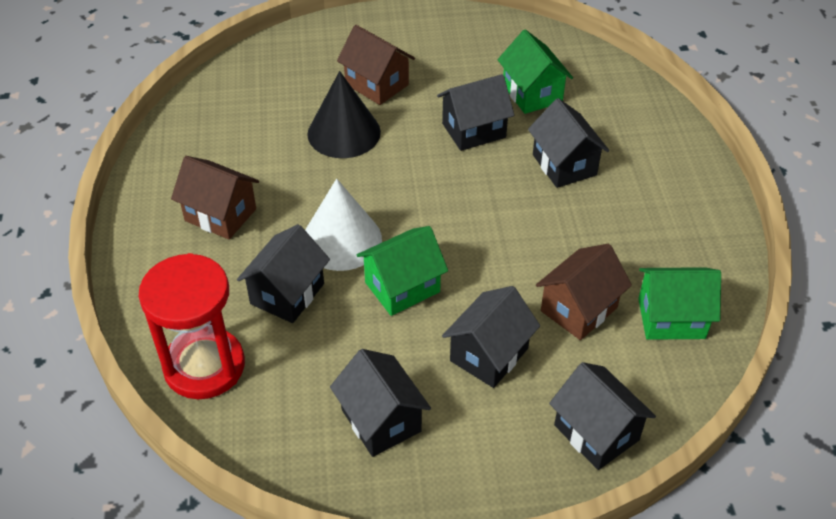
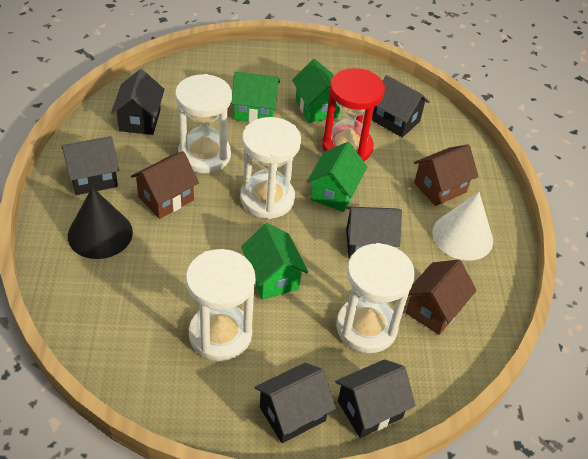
green house: [357,226,448,316] [498,30,573,114] [638,267,721,340] = 3 -> [231,72,280,123] [241,223,308,300] [292,59,340,123] [307,142,367,212] = 4
white hourglass: none = 0 -> [175,74,232,173] [186,249,256,361] [240,117,301,219] [336,243,415,353] = 4

